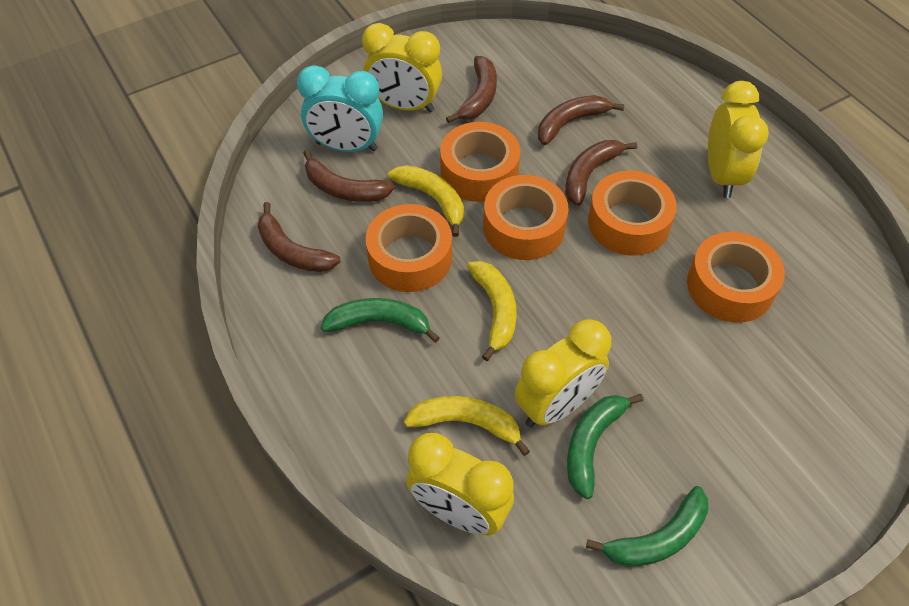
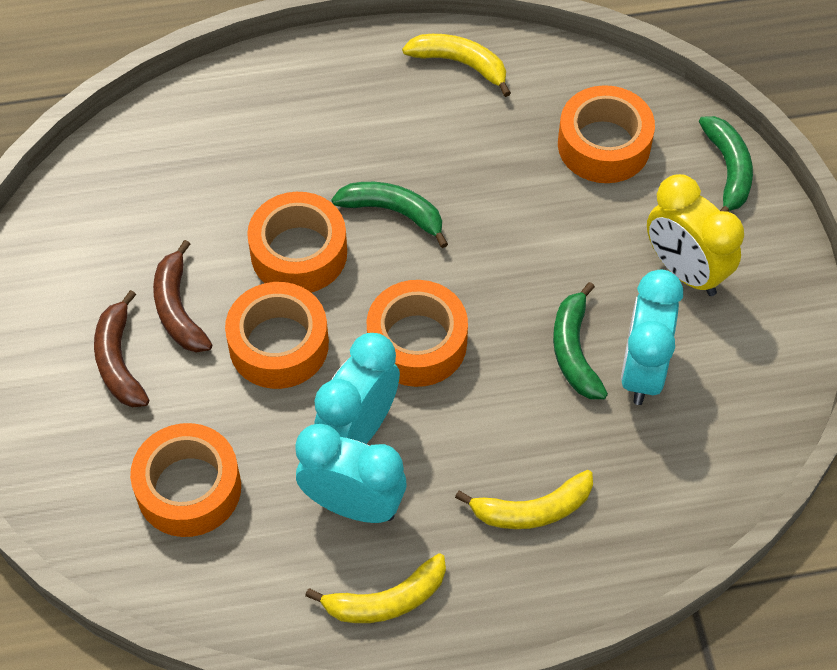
brown banana: [258,202,341,272] [303,149,395,202] [446,56,497,123] [538,95,624,145] [565,140,637,206] = 5 -> [94,290,149,407] [153,240,213,353] = 2
turquoise clock: [297,65,383,152] = 1 -> [296,424,406,523] [314,333,400,444] [621,269,683,405] = 3
yellow clock: [362,23,442,112] [406,433,514,535] [515,319,611,427] [708,81,769,198] = 4 -> [647,174,744,296] = 1

